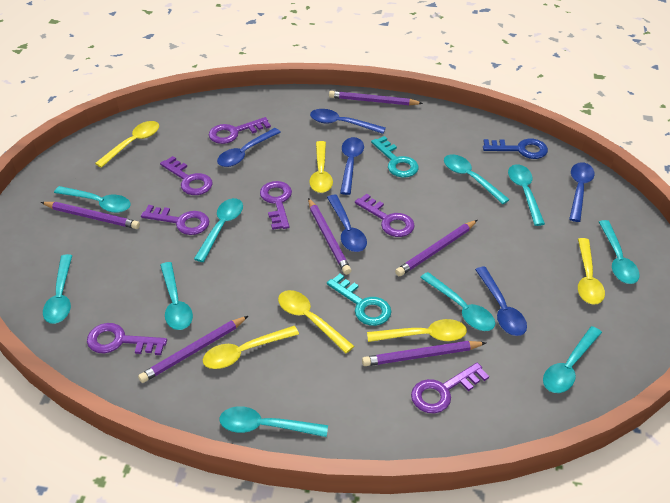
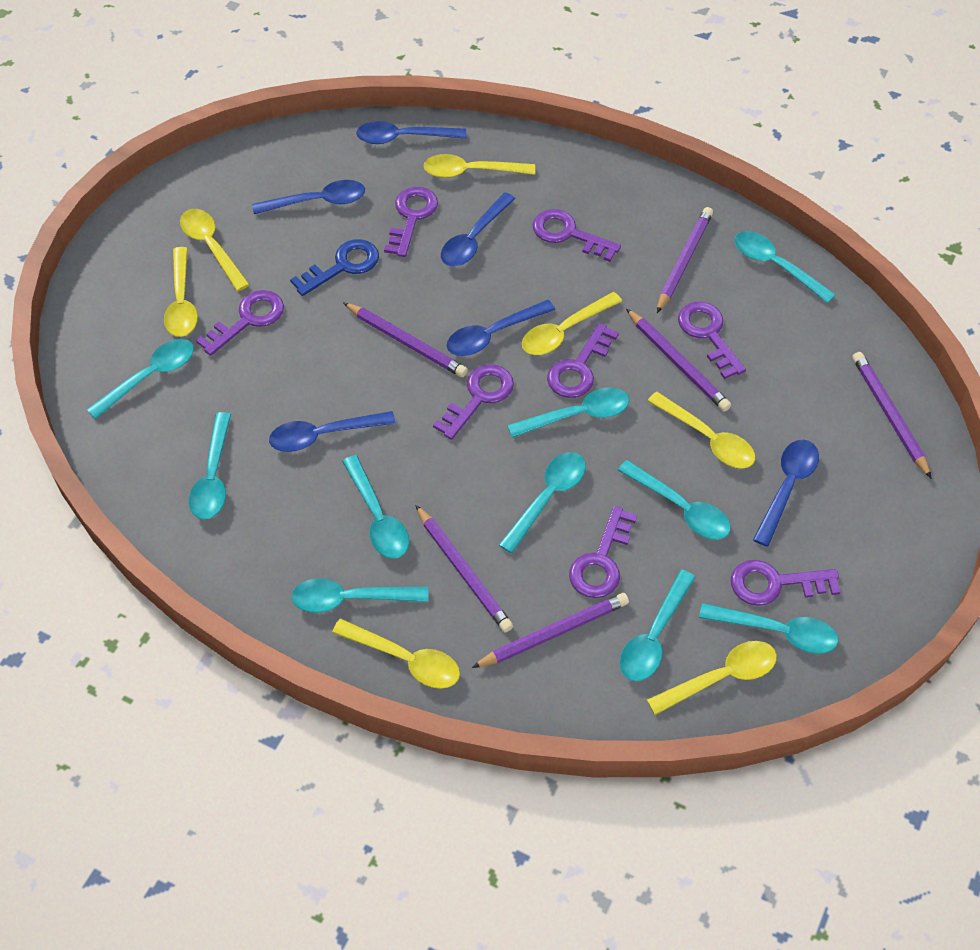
purple key: [87,323,167,355] [141,205,209,235] [160,156,213,195] [209,117,271,144] [260,181,292,230] [355,194,415,237] [411,362,489,413] = 7 -> [196,290,284,356] [384,187,438,257] [433,364,514,440] [533,209,621,262] [547,323,619,398] [569,506,637,598] [678,302,746,379] [731,560,840,606] = 8
turquoise key: [327,274,392,326] [371,136,419,178] = 2 -> none = 0
yellow spoon: [95,121,159,168] [203,326,299,369] [278,290,354,353] [309,141,333,193] [367,319,467,342] [578,238,605,305] = 6 -> [164,247,198,337] [180,209,250,291] [332,619,460,689] [423,154,535,178] [522,292,622,355] [647,641,777,715] [648,391,755,469] = 7

